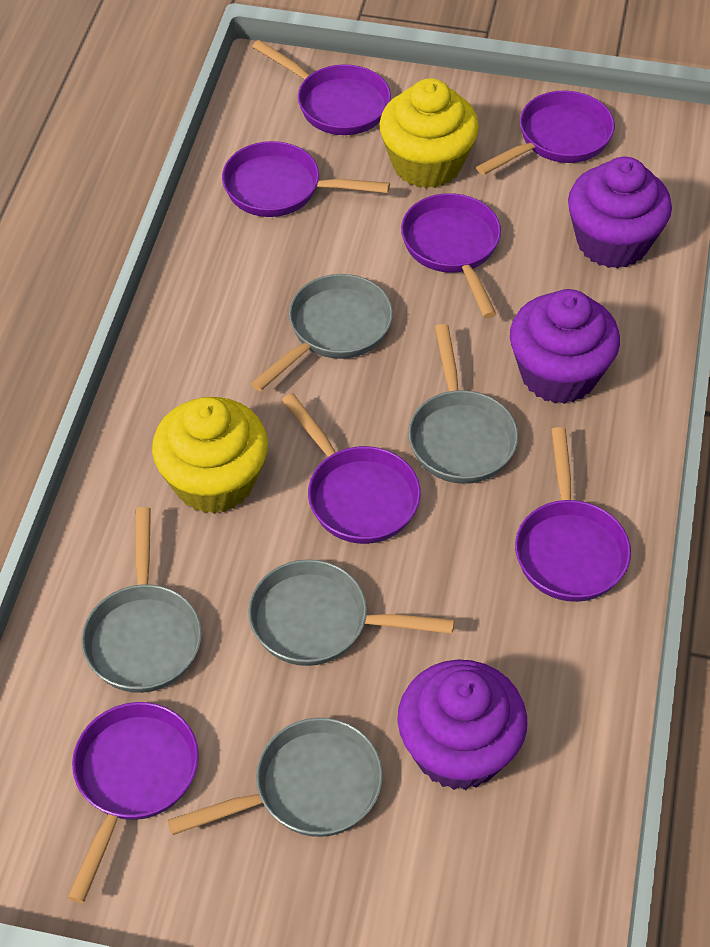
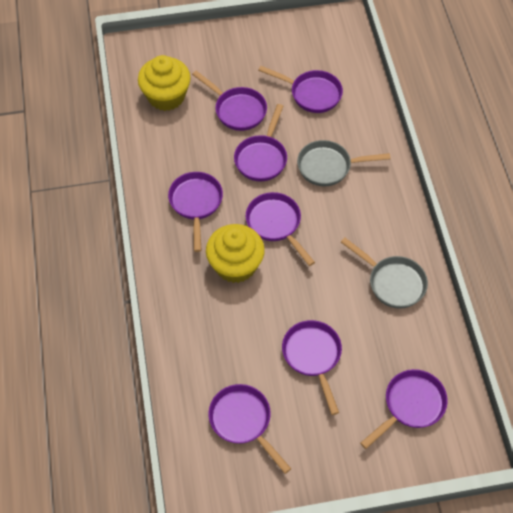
grey pan: [81,507,202,693] [167,718,383,837] [248,559,454,666] [251,274,393,391] [408,324,518,484] = 5 -> [297,140,391,186] [341,238,428,309] = 2
purple cupcake: [397,659,527,790] [510,289,620,404] [568,157,672,269] = 3 -> none = 0
purple pan: [68,702,199,903] [222,141,390,217] [252,40,391,135] [282,393,421,544] [401,193,501,318] [476,90,615,175] [515,427,631,602] = 7 -> [168,172,223,252] [192,71,267,131] [208,384,291,474] [234,104,287,181] [246,192,315,266] [258,66,343,113] [282,320,342,415] [360,369,448,449] = 8

